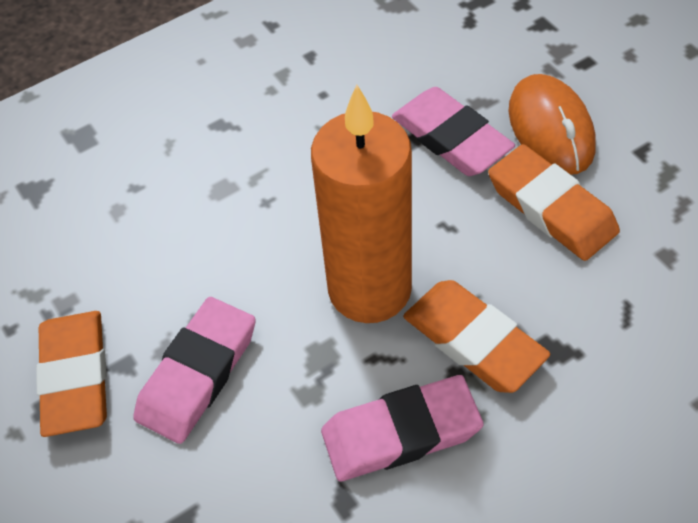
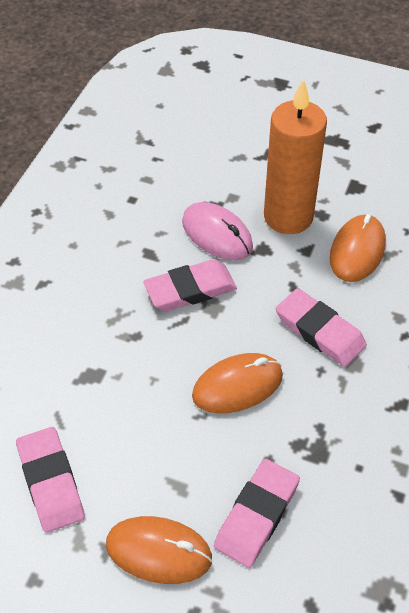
orange eraser: [36,311,107,437] [403,280,550,393] [488,144,620,261] = 3 -> none = 0
orange mouse: [508,74,596,175] = 1 -> [106,516,212,584] [192,353,283,413] [330,214,386,282] = 3
pink eraser: [133,297,256,444] [321,375,484,481] [392,87,515,176] = 3 -> [16,427,85,533] [143,259,237,311] [214,459,300,568] [276,288,367,367] = 4
pink mouse: none = 0 -> [182,202,253,260] = 1

